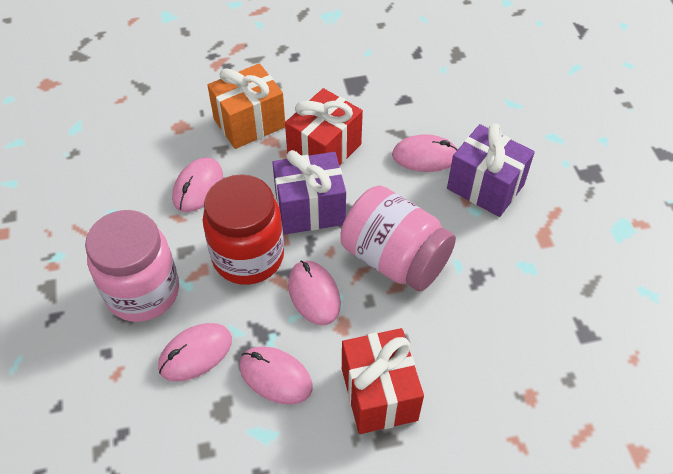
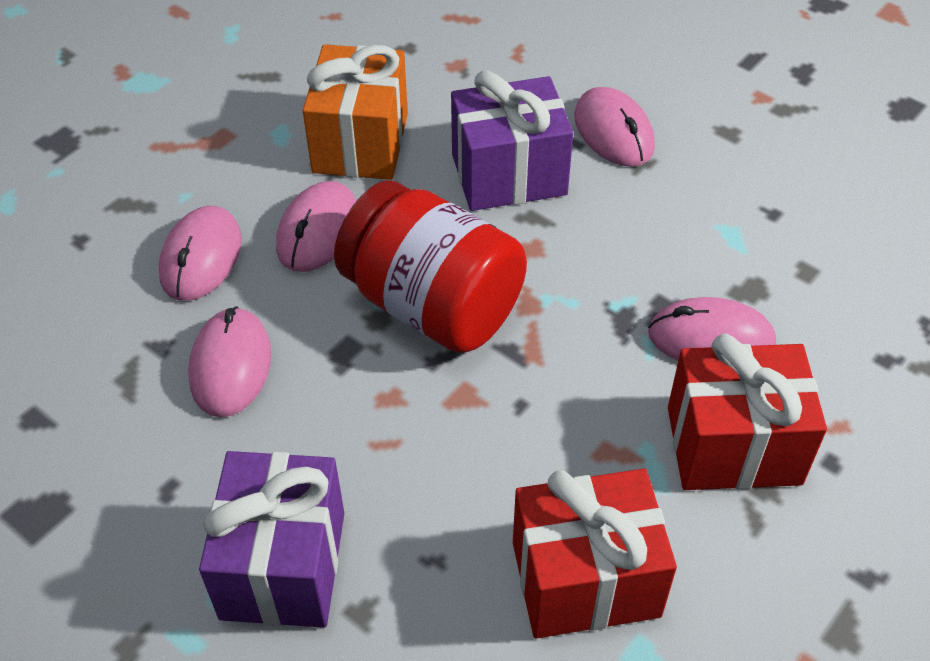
pink jar: [85,210,179,322] [340,185,456,292] = 2 -> none = 0

